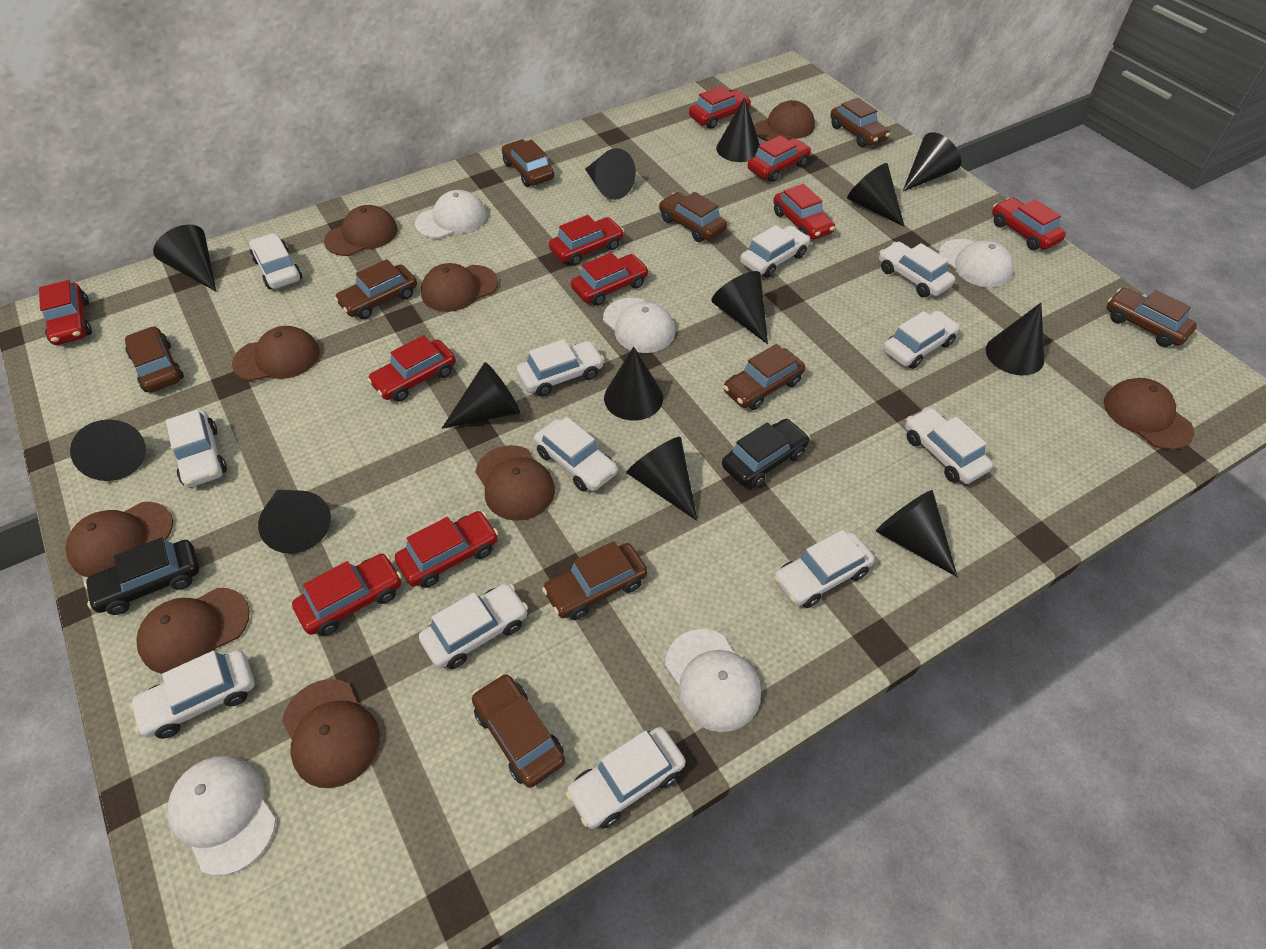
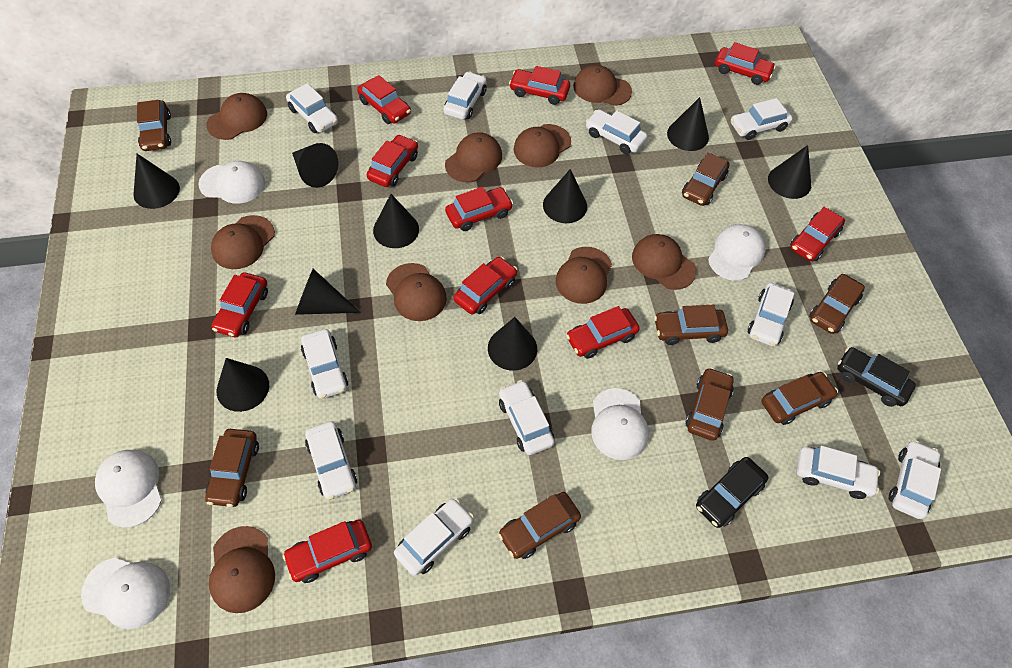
black cone: [70,420,146,481] [153,225,216,291] [258,490,331,554] [442,362,520,429] [585,148,636,200] [604,346,663,421] [626,437,698,521] [711,271,768,344] [716,97,760,162] [847,163,905,227] [876,490,958,577] [903,132,961,191] [986,303,1044,375] = 13 -> [133,154,180,209] [217,358,269,412] [292,143,338,188] [295,269,361,315] [373,194,419,248] [488,317,537,371] [543,169,587,223] [667,97,709,151] [768,145,811,199] = 9
brown car: [125,326,184,393] [334,259,417,319] [472,674,565,788] [502,139,554,187] [542,541,647,620] [659,192,727,242] [723,344,805,410] [831,98,890,147] [1107,288,1197,347] = 9 -> [137,100,171,151] [205,429,259,507] [498,492,581,559] [654,305,728,345] [682,152,730,206] [686,367,734,441] [762,372,838,425] [809,274,865,334] = 8
white car: [129,650,254,739] [166,410,227,488] [249,233,302,289] [419,583,528,669] [517,339,604,396] [534,417,618,492] [565,727,685,829] [740,225,810,277] [774,530,875,608] [879,242,955,297] [883,310,960,369] [905,407,993,484] = 12 -> [286,83,338,133] [301,329,348,399] [305,421,357,500] [394,498,474,576] [443,71,487,120] [499,380,555,455] [586,110,648,154] [731,98,793,140] [748,282,794,347] [797,446,880,499] [889,440,941,519] = 11

